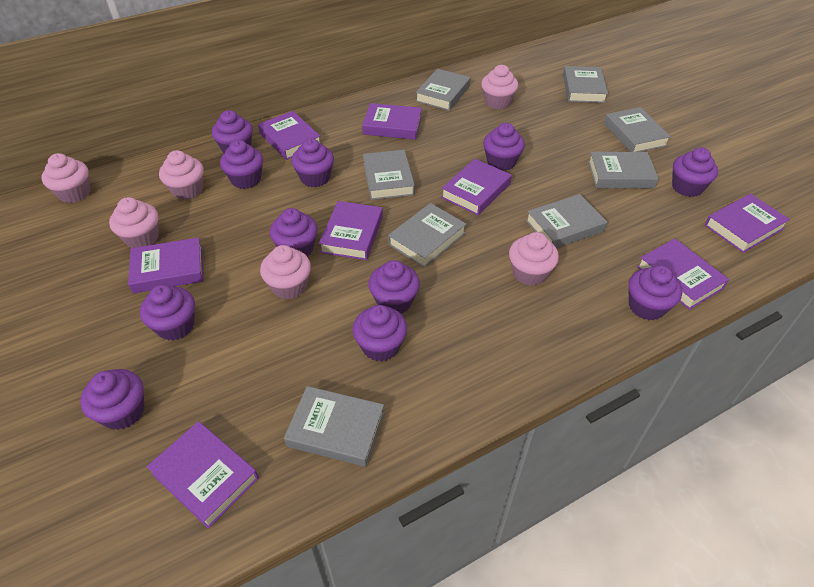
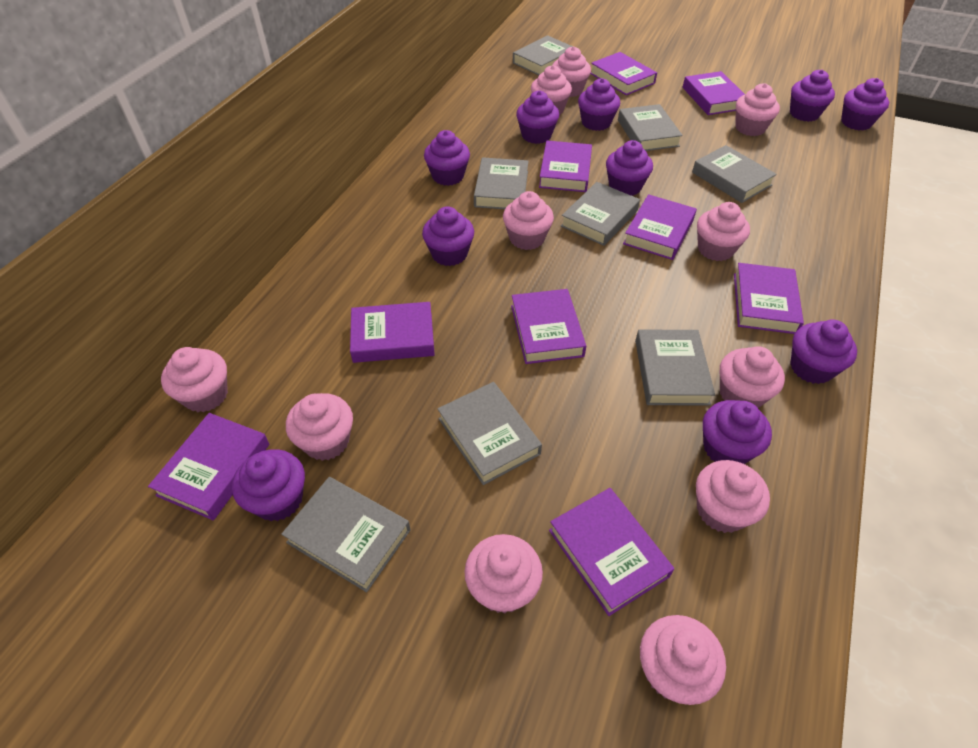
pink cupcake: [42,153,90,203] [109,197,159,248] [159,150,204,200] [260,245,311,299] [481,65,518,109] [509,232,559,286] = 6 -> [161,347,228,412] [286,393,353,461] [464,534,543,614] [503,191,554,250] [531,65,572,115] [553,46,591,97] [640,615,726,705] [696,460,770,533] [697,202,750,261] [720,346,785,408] [735,83,780,136] = 11
purple book: [128,237,204,293] [147,421,259,529] [258,111,320,160] [319,201,383,260] [362,103,422,140] [441,159,512,215] [637,239,729,310] [705,194,790,253] = 8 -> [148,413,269,521] [350,302,435,363] [511,289,586,364] [539,141,592,192] [549,488,674,616] [590,52,657,95] [623,194,697,260] [683,71,745,115] [734,263,804,334] = 9
purple cupcake: [80,369,144,430] [140,285,195,341] [212,110,253,153] [220,140,263,189] [270,208,318,257] [291,138,334,187] [353,305,407,362] [368,260,420,313] [483,123,525,171] [628,265,682,320] [672,148,718,197] = 11 -> [232,449,305,521] [422,206,474,266] [424,130,470,186] [516,91,559,144] [578,78,620,131] [606,140,653,196] [703,400,772,464] [790,70,835,122] [790,320,857,384] [841,78,889,130] = 10

